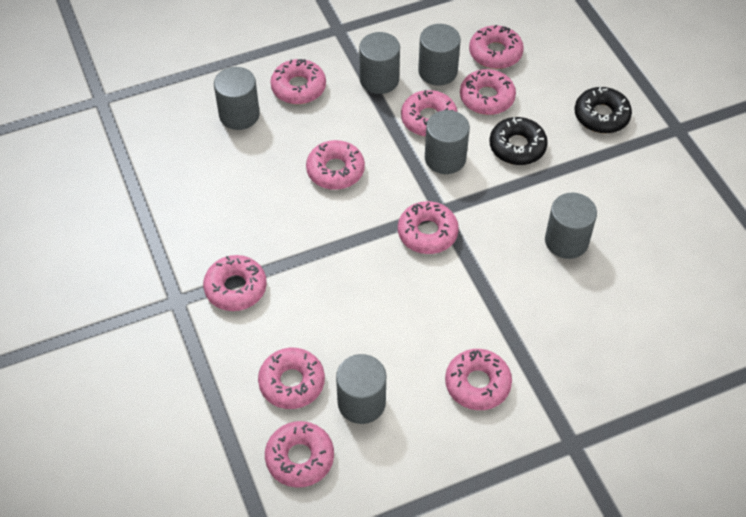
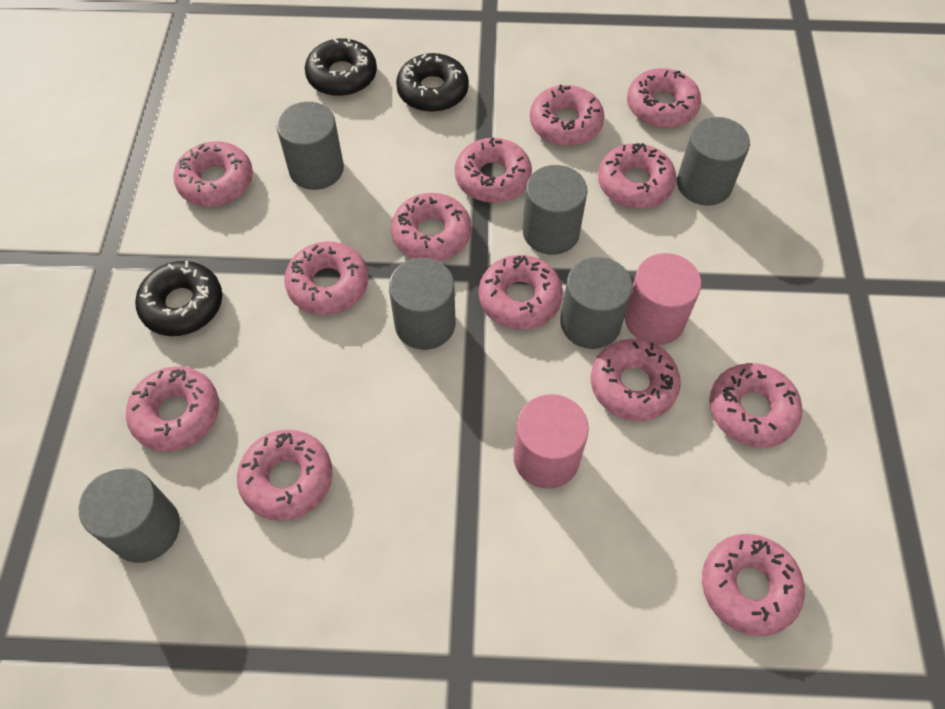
black donut: [489,117,548,165] [575,87,632,133] = 2 -> [135,261,222,336] [305,37,377,96] [396,53,469,112] = 3
pink cylinder: none = 0 -> [513,394,589,489] [624,253,701,345] = 2
pink donut: [203,255,267,311] [258,348,325,409] [265,421,334,488] [270,59,326,104] [306,140,365,190] [398,201,459,254] [401,90,458,137] [445,349,512,410] [460,69,516,115] [469,25,524,69] = 10 -> [126,366,219,452] [173,141,253,207] [237,430,333,521] [284,241,369,315] [391,193,472,261] [455,137,532,203] [479,255,563,330] [530,85,604,146] [591,339,681,421] [598,143,677,209] [627,68,701,128] [702,534,805,636] [709,363,803,448] = 13

